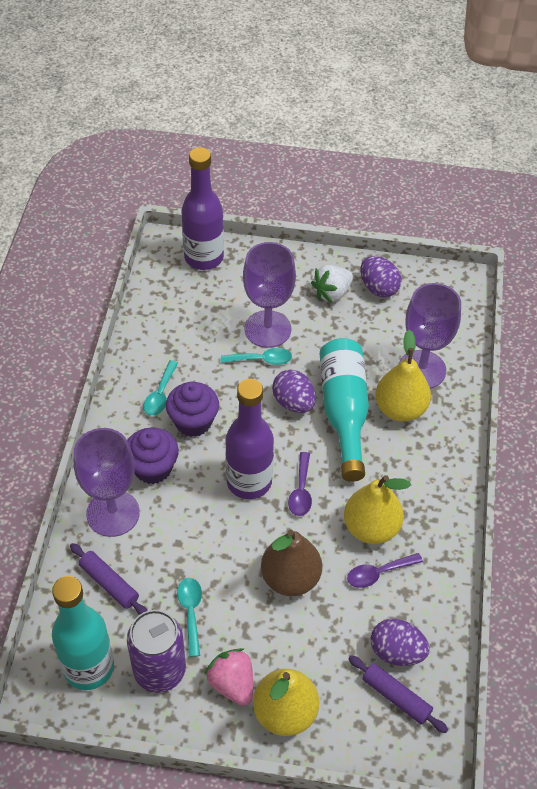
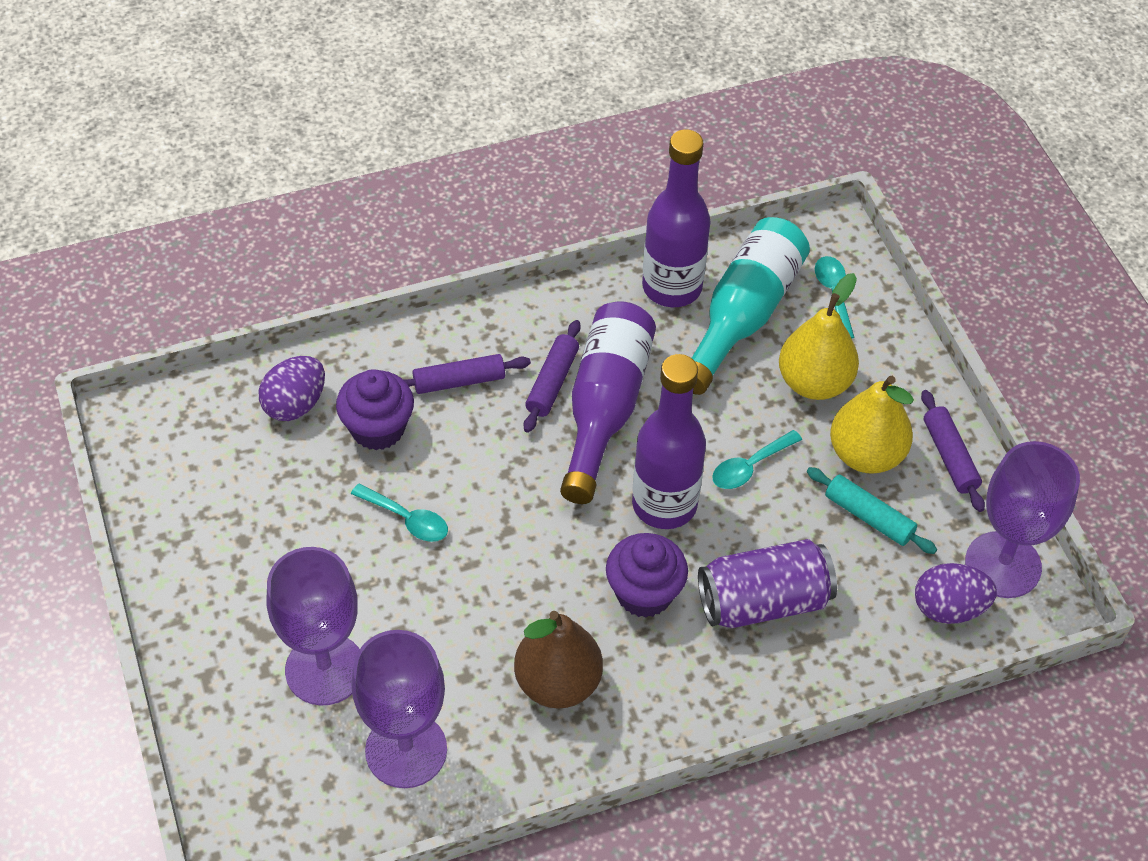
pink strawberry: [205,648,253,706] = 1 -> none = 0
purple bottle: [182,147,224,270] [225,379,274,499] = 2 -> [560,301,656,504] [632,354,706,529] [642,129,710,307] = 3
purple egg: [272,370,316,413] [360,256,401,297] [370,619,430,666] = 3 -> [259,356,325,421] [915,563,997,624] = 2
purple rolling pin: [70,543,148,615] [349,655,448,733] = 2 -> [404,354,531,394] [524,320,581,433] [921,390,985,512] = 3
purple spoon: [288,452,312,516] [347,553,423,588] = 2 -> none = 0
turquoise bottle: [52,576,114,690] [320,338,369,482] = 2 -> [692,217,810,395] = 1
turquoise rolling pin: none = 0 -> [807,467,937,554] = 1
white strawberry: [311,265,353,303] = 1 -> none = 0
yellow pear: [253,669,319,736] [344,475,411,544] [375,330,431,422] = 3 -> [779,273,859,400] [830,376,914,474] = 2

